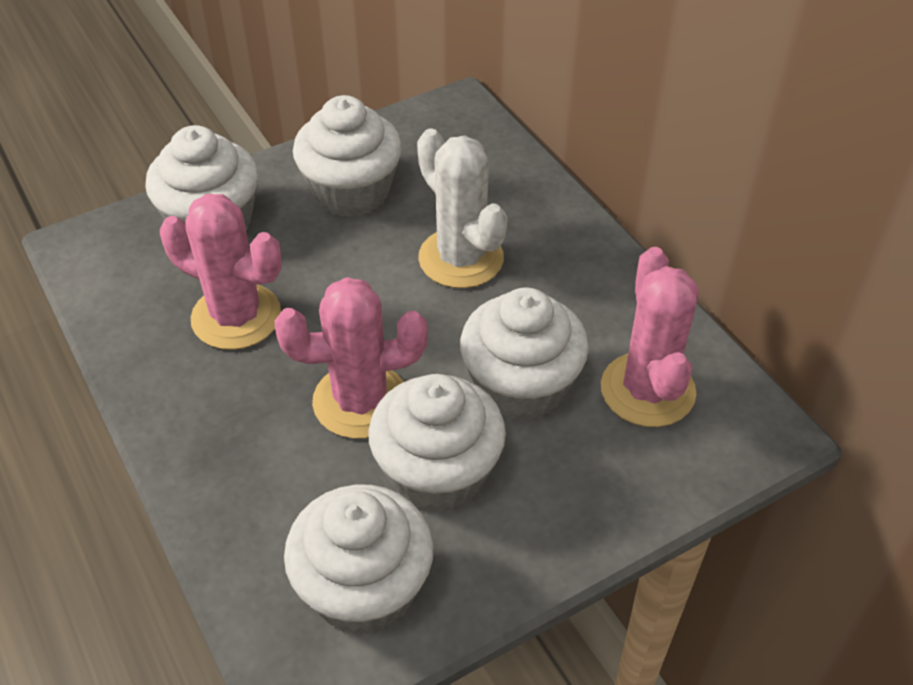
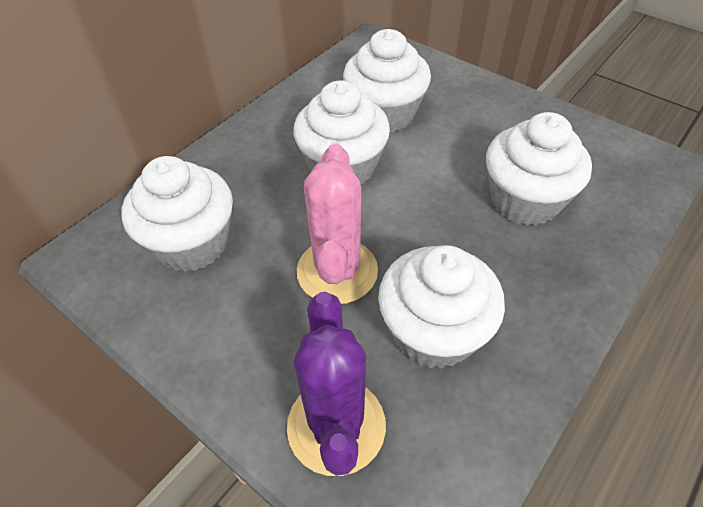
pink cactus: [160,194,282,350] [275,277,428,439] [601,247,699,427] = 3 -> [297,144,378,304] = 1
purple cactus: none = 0 -> [287,292,386,476] = 1
white cactus: [417,129,507,288] = 1 -> none = 0

